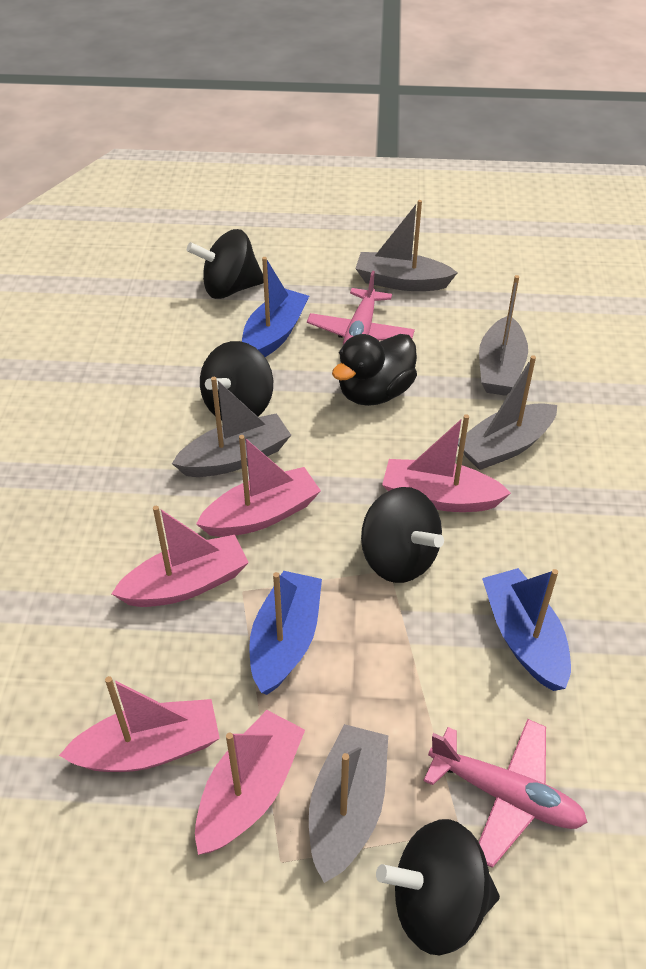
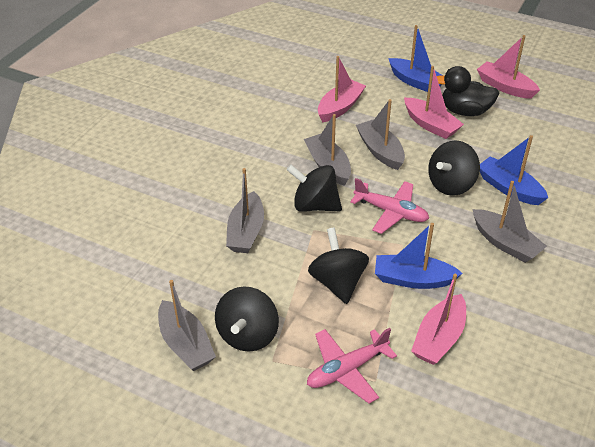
pink boat: [59,676,220,772] [111,506,249,607] [195,710,305,855] [196,435,321,537] [382,414,511,512] = 5 -> [318,56,366,122] [404,66,464,139] [411,274,466,365] [477,35,540,99] = 4

